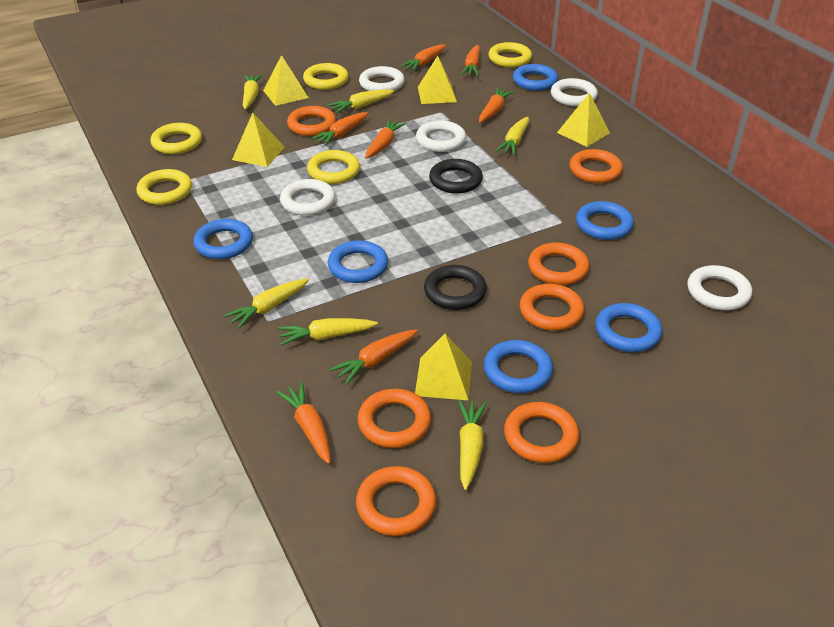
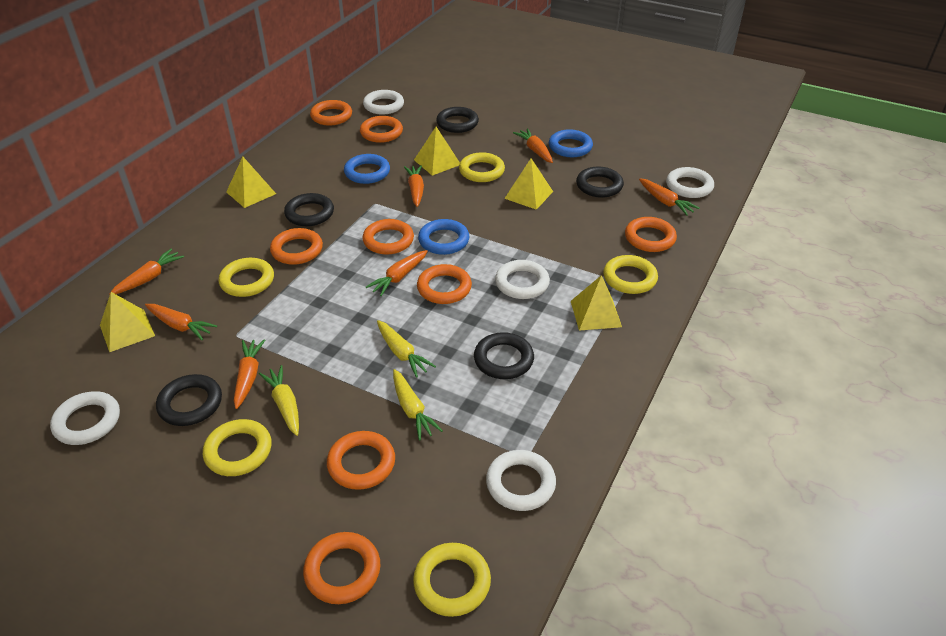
black ring: [424,265,487,310] [429,159,483,194] = 2 -> [156,374,222,426] [284,193,334,226] [436,107,479,133] [474,332,534,379] [576,167,624,198] = 5
blue ring: [193,219,253,259] [328,240,388,283] [484,340,553,393] [513,64,558,91] [576,201,634,240] [595,303,662,352] = 6 -> [344,154,390,184] [418,219,469,255] [549,129,593,157] = 3
orange ring: [287,106,336,136] [356,466,436,536] [358,389,431,448] [504,402,579,463] [520,284,584,331] [528,242,589,285] [569,149,623,183] = 7 -> [270,228,323,265] [303,532,380,604] [310,100,352,126] [327,431,395,490] [360,116,403,143] [363,219,414,255] [417,264,472,304] [625,217,677,252] = 8
yellow carrot: [224,278,309,329] [243,74,262,109] [278,318,378,346] [328,89,394,113] [458,400,487,490] [496,117,529,156] = 6 -> [259,365,299,436] [377,320,436,378] [393,369,443,441] = 3

